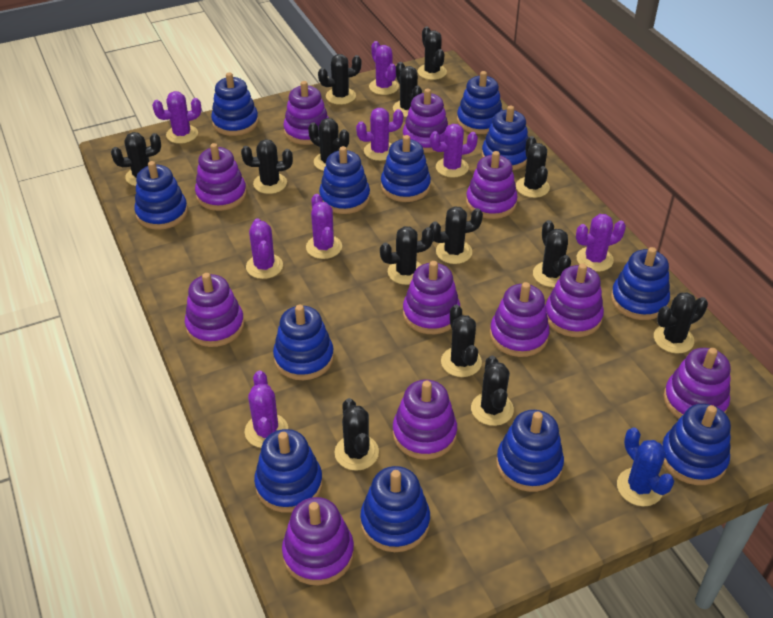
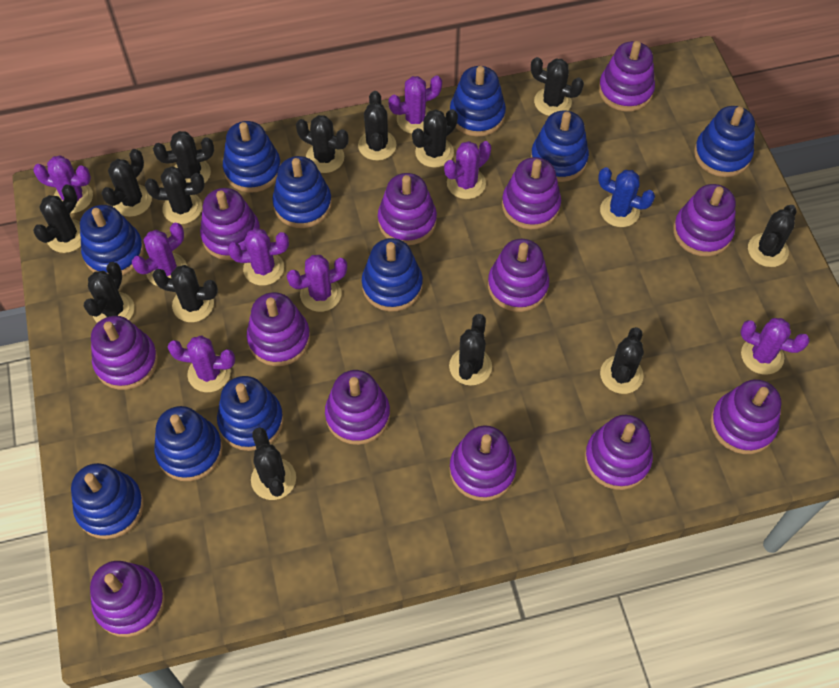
blue stacking toy: [134,161,188,230] [211,72,259,136] [254,429,323,513] [273,305,334,380] [319,146,370,214] [360,466,430,552] [381,135,431,202] [457,71,502,134] [482,105,529,171] [496,410,564,492] [611,247,670,320] [662,404,731,485] = 12 -> [71,463,144,539] [80,205,144,275] [154,406,223,481] [217,376,284,451] [223,121,281,193] [272,156,332,228] [362,238,423,312] [450,66,506,137] [531,111,589,182] [694,106,755,177] = 10
purple stacking toy: [185,273,244,347] [195,143,247,211] [282,497,354,586] [283,81,329,145] [393,380,457,460] [403,88,448,153] [403,261,460,334] [466,151,518,219] [490,282,550,357] [546,263,604,337] [663,348,731,418] = 11 -> [90,561,165,637] [91,316,158,390] [200,188,260,260] [247,292,310,366] [325,370,390,445] [378,173,437,245] [449,425,517,501] [488,239,550,312] [502,157,561,229] [585,415,653,490] [598,41,655,112] [673,184,736,257] [710,379,781,454] = 13

